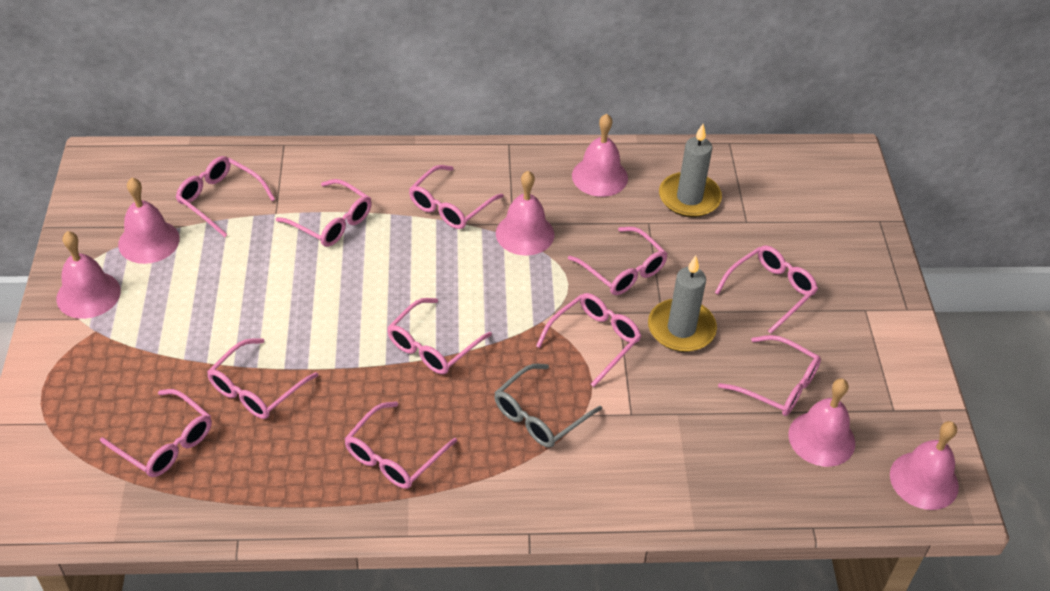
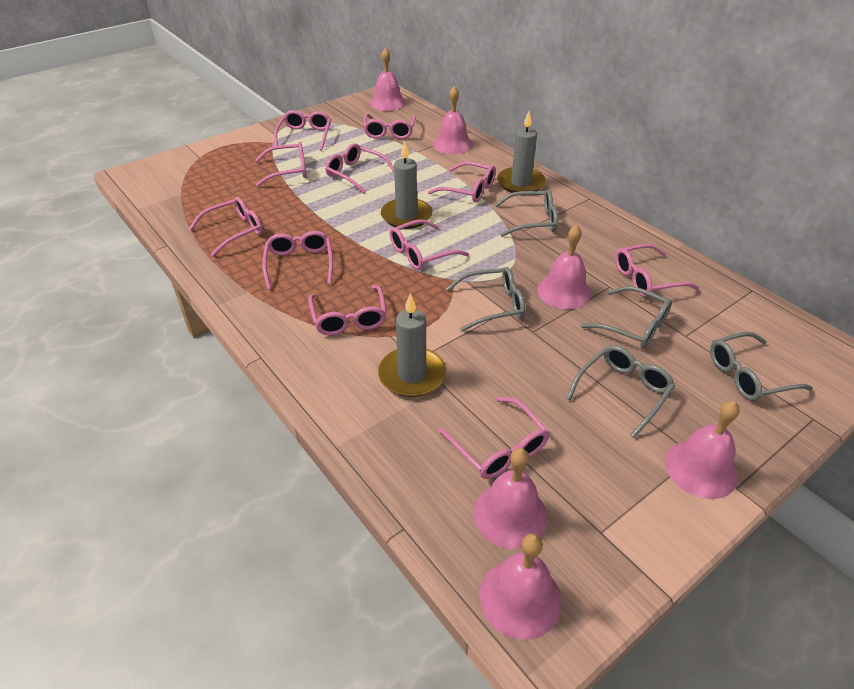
grey candle: [648,256,717,352] [659,124,722,217] = 2 -> [378,293,446,397] [381,141,432,229] [497,111,546,193] = 3
grey glasses: [494,364,602,448] = 1 -> [446,267,525,332] [495,190,558,237] [566,345,675,438] [581,286,672,349] [710,332,813,401] = 5

